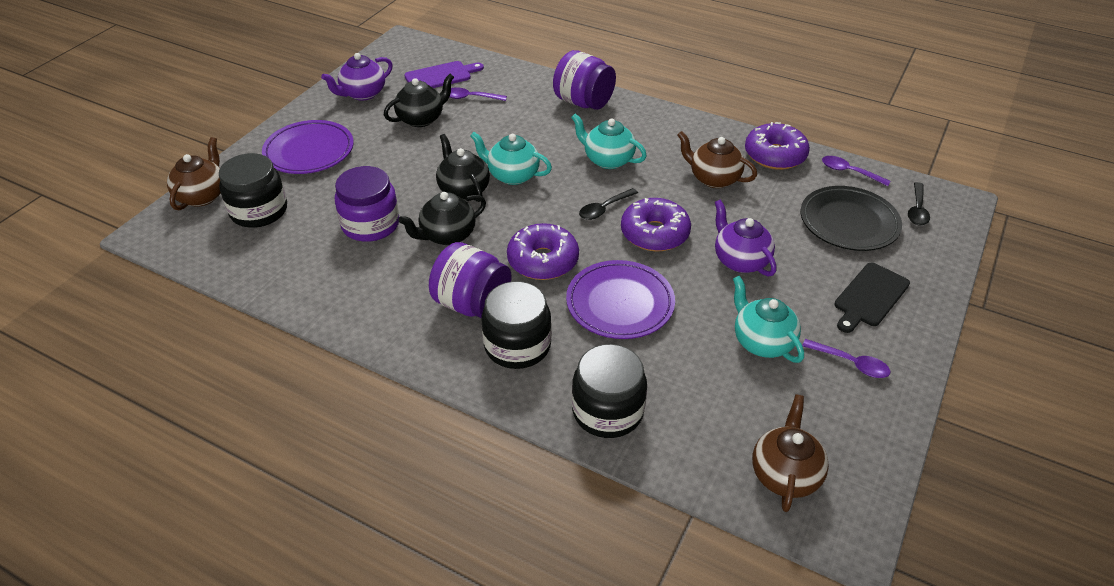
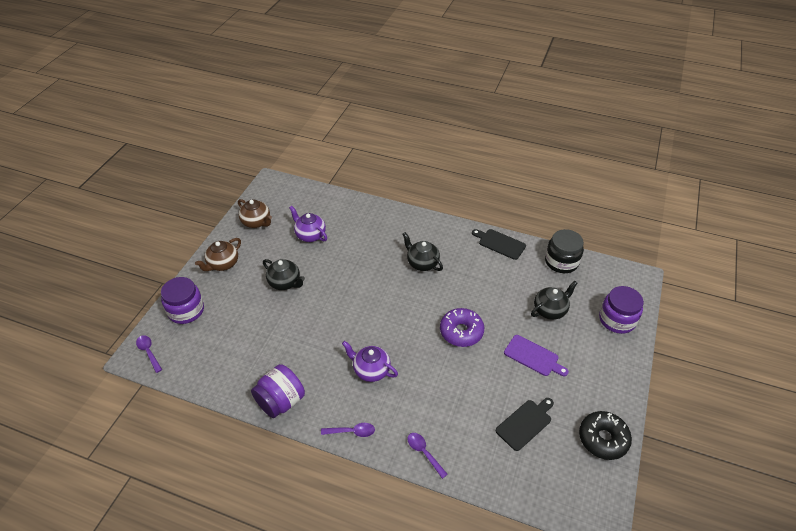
black cutting board: [834,263,910,333] = 1 -> [472,229,526,260] [496,398,554,451] = 2
black donut: none = 0 -> [579,411,632,460] = 1
black jar: [219,153,287,228] [481,281,552,369] [572,344,647,438] = 3 -> [545,229,584,273] = 1
black plate: [801,186,902,251] = 1 -> none = 0
black spoon: [579,188,638,220] [908,182,930,226] = 2 -> none = 0
brown teapot: [167,137,221,210] [678,131,757,188] [752,394,829,512] = 3 -> [195,238,241,271] [238,199,272,228] = 2
purple donut: [507,223,579,280] [621,198,691,251] [745,122,810,170] = 3 -> [440,308,484,347] = 1
purple plate: [262,120,354,174] [566,260,675,339] = 2 -> none = 0
turquoise teapot: [470,132,552,185] [571,113,647,169] [733,276,804,363] = 3 -> none = 0

